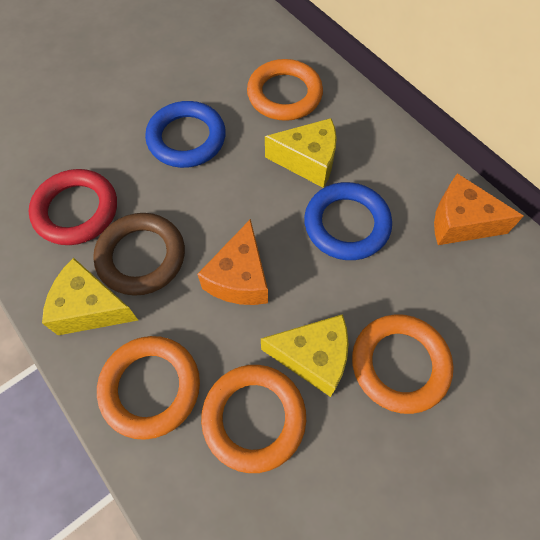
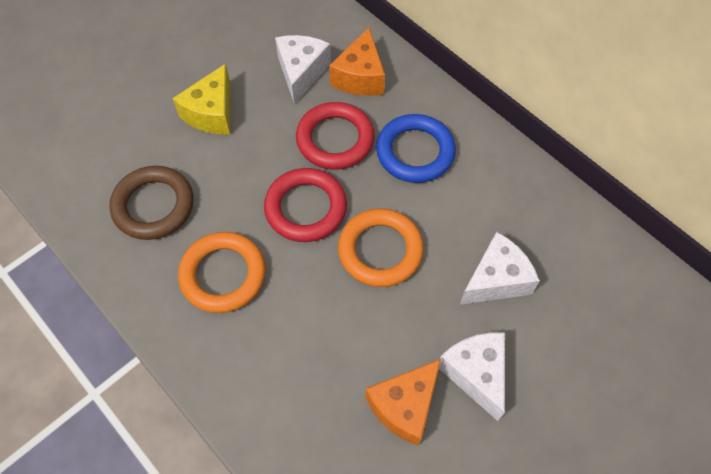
blue ring: [145,101,226,168] [304,182,392,260] = 2 -> [376,114,456,183] = 1
orange ring: [97,336,200,440] [201,365,306,473] [247,59,323,121] [352,314,454,414] = 4 -> [178,232,266,313] [338,208,424,287] = 2
red ring: [29,169,117,245] = 1 -> [264,168,347,242] [296,102,375,170] = 2
white cheese: none = 0 -> [275,35,331,105] [439,332,505,421] [460,232,540,305] = 3
yellow cheese: [42,258,138,335] [261,314,348,397] [265,118,337,188] = 3 -> [173,63,231,134] = 1

